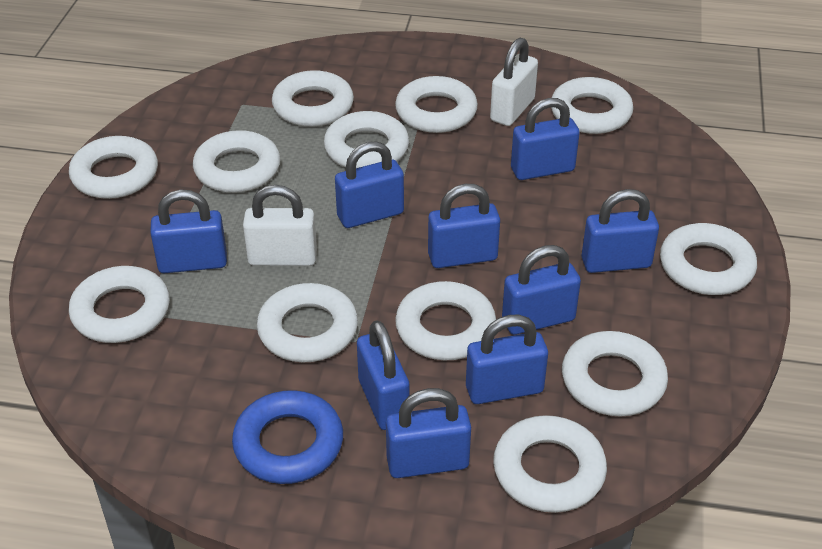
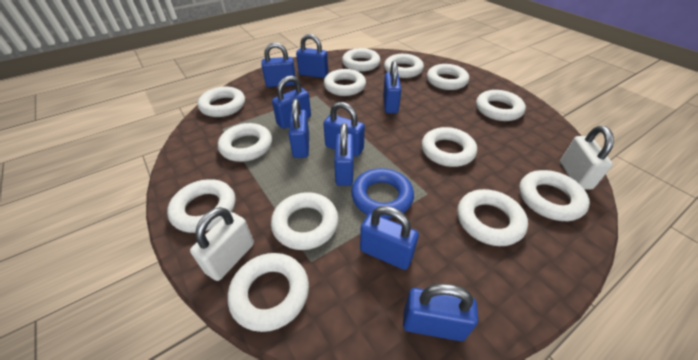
white ring: [69,136,158,199] [69,266,170,343] [193,130,280,193] [257,283,358,362] [272,70,354,127] [324,111,409,168] [395,76,478,133] [395,281,496,360] [493,415,607,513] [551,77,633,134] [562,331,668,417] [660,223,757,295] = 12 -> [167,179,235,233] [197,87,245,117] [218,123,272,162] [228,253,309,332] [271,192,339,250] [324,69,366,96] [342,48,381,72] [384,54,424,78] [422,127,477,167] [427,64,469,90] [457,189,528,246] [476,90,526,121] [519,170,590,221] = 13

